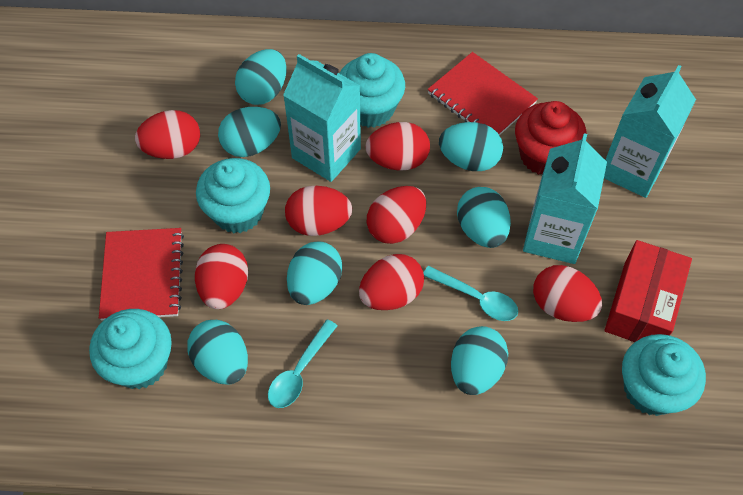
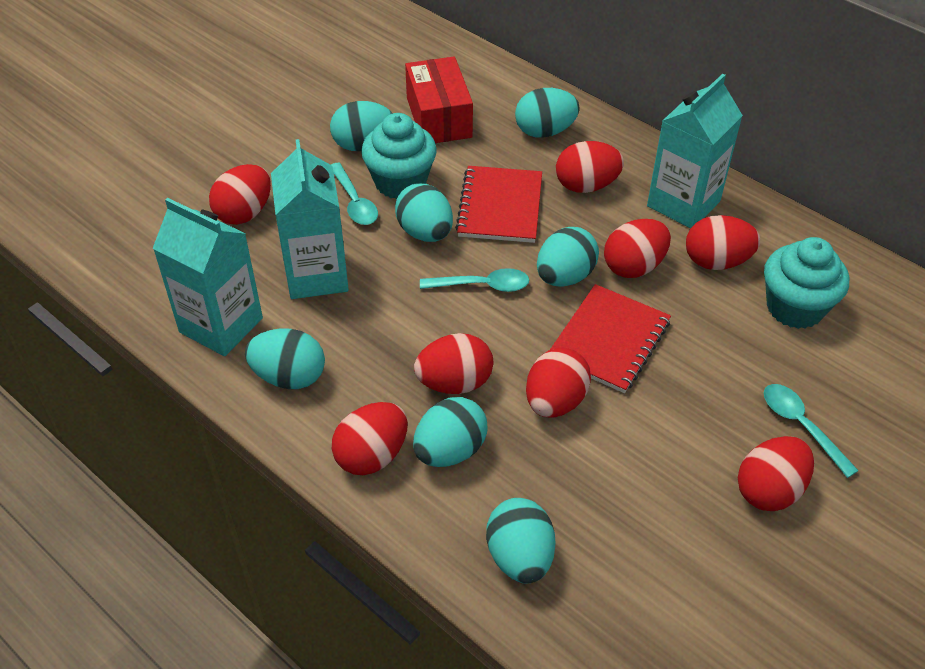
red cupcake: [515,101,587,175] = 1 -> none = 0
red egg: [135,110,200,159] [195,244,248,309] [285,186,352,236] [359,254,424,310] [366,122,430,170] [367,186,426,244] [533,265,602,322] = 7 -> [209,164,271,225] [332,402,408,475] [414,333,493,394] [526,347,591,418] [556,141,624,193] [604,219,671,278] [686,215,760,270] [738,436,814,511] = 8
turquoise cupcake: [89,309,172,389] [196,158,270,233] [339,53,405,128] [622,334,706,416] = 4 -> [361,113,437,199] [764,237,849,329] = 2
turquoise spoon: [268,319,338,408] [424,266,518,321] = 2 -> [331,163,378,225] [420,268,529,292] [764,384,859,478] = 3

